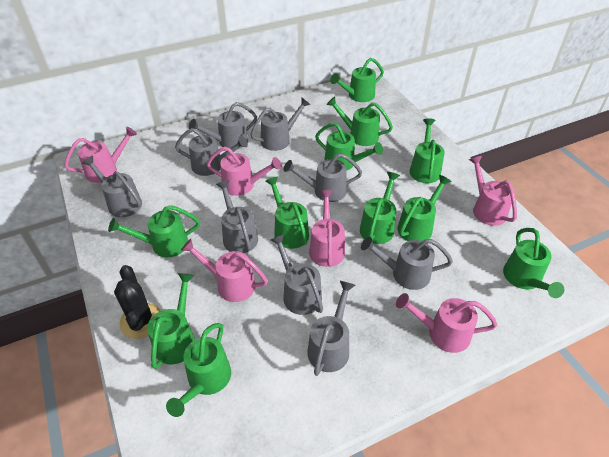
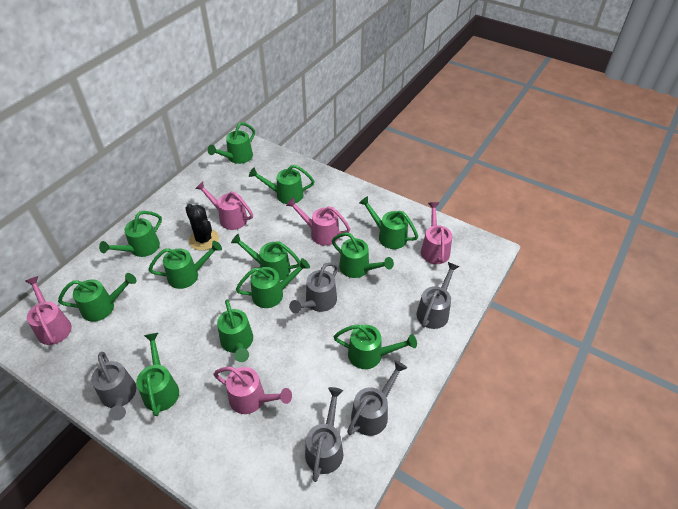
green watering can: [108,205,200,257] [147,273,195,369] [166,323,231,417] [266,176,309,249] [315,122,383,170] [327,96,393,146] [330,58,384,102] [360,172,400,244] [398,175,452,241] [410,118,445,183] [503,228,564,298] = 11 -> [58,273,136,322] [99,211,162,257] [136,333,179,416] [148,241,222,289] [208,122,255,164] [217,299,253,362] [231,234,301,281] [236,258,310,308] [249,165,315,204] [332,233,394,278] [334,324,417,369] [359,196,418,249] = 12
grey watering can: [82,156,142,217] [175,128,248,176] [189,102,257,149] [216,180,258,253] [250,98,311,151] [271,234,323,315] [284,153,362,202] [307,281,355,376] [361,237,453,290] = 9 -> [91,352,136,421] [289,262,338,313] [305,387,343,482] [347,360,407,436] [417,262,460,329] = 5
pink watering can: [64,127,137,183] [181,239,268,302] [207,147,282,196] [309,190,345,267] [396,293,497,353] [469,156,517,226] = 6 -> [25,276,72,345] [195,181,253,230] [213,367,292,414] [286,197,350,246] [421,202,452,264] = 5

